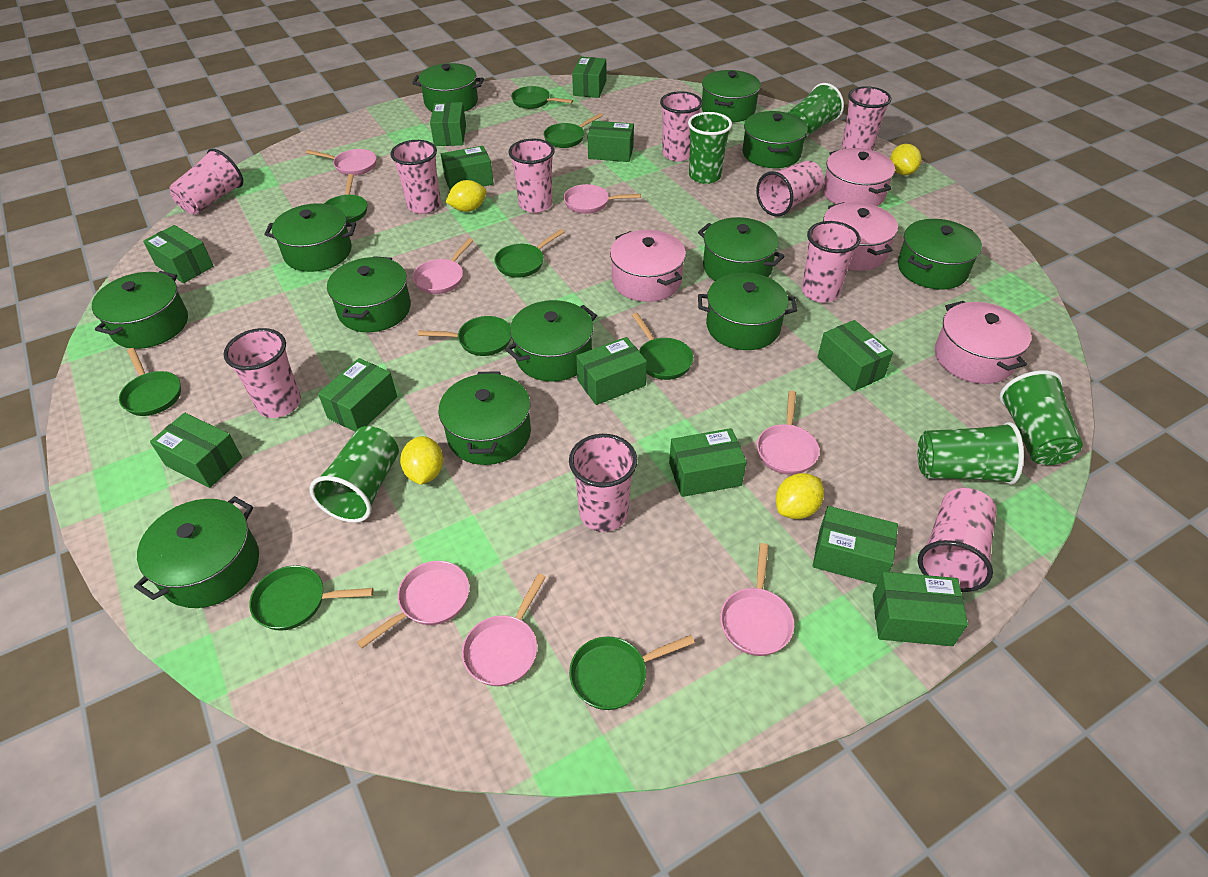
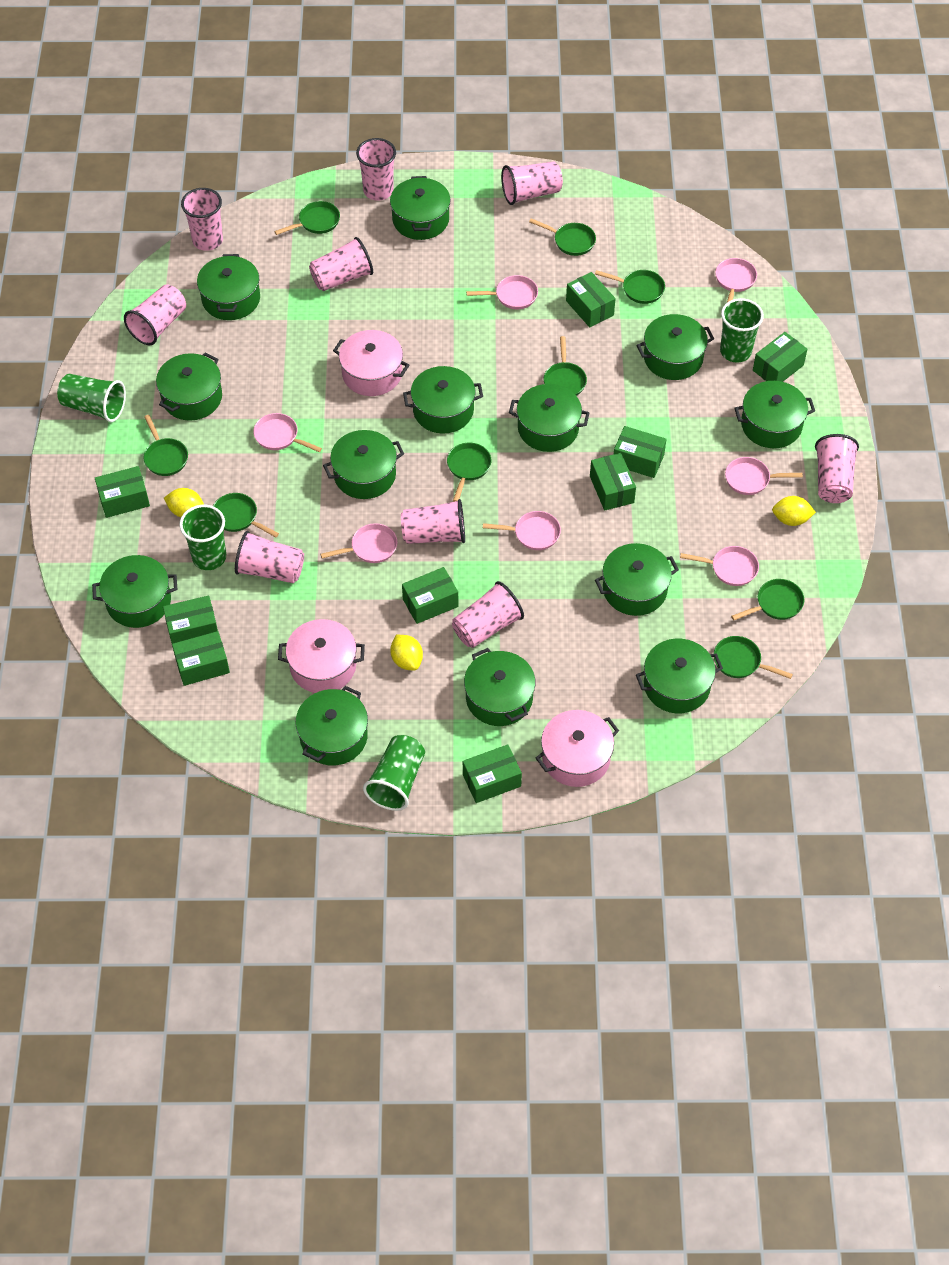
green box: [143,225,214,283] [150,413,242,488] [318,358,397,432] [430,102,466,146] [441,146,494,190] [572,57,606,98] [576,337,647,405] [588,121,634,162] [669,428,747,497] [813,506,898,585] [817,320,893,391] [873,572,968,646] = 12 -> [95,466,150,518] [163,596,218,644] [172,631,230,686] [402,567,459,624] [463,744,522,803] [566,272,616,327] [590,453,636,511] [614,426,666,478] [753,332,807,382] = 9
green cup: [310,426,399,523] [688,112,732,184] [788,83,844,138] [917,422,1024,484] [999,370,1083,465] = 5 -> [57,374,126,422] [179,505,226,570] [363,735,425,811] [720,298,764,363] = 4
green pot: [92,271,188,349] [134,496,259,608] [264,203,356,272] [327,256,411,332] [412,63,484,112] [439,371,531,465] [505,300,597,382] [698,217,785,281] [698,273,797,350] [701,70,761,122] [743,111,808,168] [898,219,982,290] = 12 -> [92,555,177,628] [156,353,222,421] [197,254,260,320] [296,686,368,766] [323,430,404,499] [390,176,451,240] [403,366,483,433] [464,648,535,726] [509,384,589,452] [595,543,679,616] [636,639,723,713] [637,314,714,380] [734,381,815,448] = 13
pink cup: [170,149,243,215] [223,328,301,418] [390,140,441,214] [509,139,554,213] [569,434,637,532] [660,91,703,162] [756,161,824,217] [802,221,861,302] [842,86,892,150] [918,488,997,592] = 10 -> [124,284,186,345] [181,188,223,251] [235,531,304,583] [309,237,373,291] [356,138,396,201] [401,499,465,544] [452,581,524,648] [501,162,563,205] [815,434,859,503] = 9
pink pot: [610,230,686,302] [823,148,895,206] [823,202,898,271] [935,301,1031,384] = 4 -> [278,619,365,693] [333,330,409,396] [536,710,619,787] = 3
yellow lemon: [400,436,443,485] [446,180,487,212] [776,473,824,519] [890,144,921,175] = 4 -> [164,488,204,517] [390,635,423,670] [772,496,816,526] = 3

